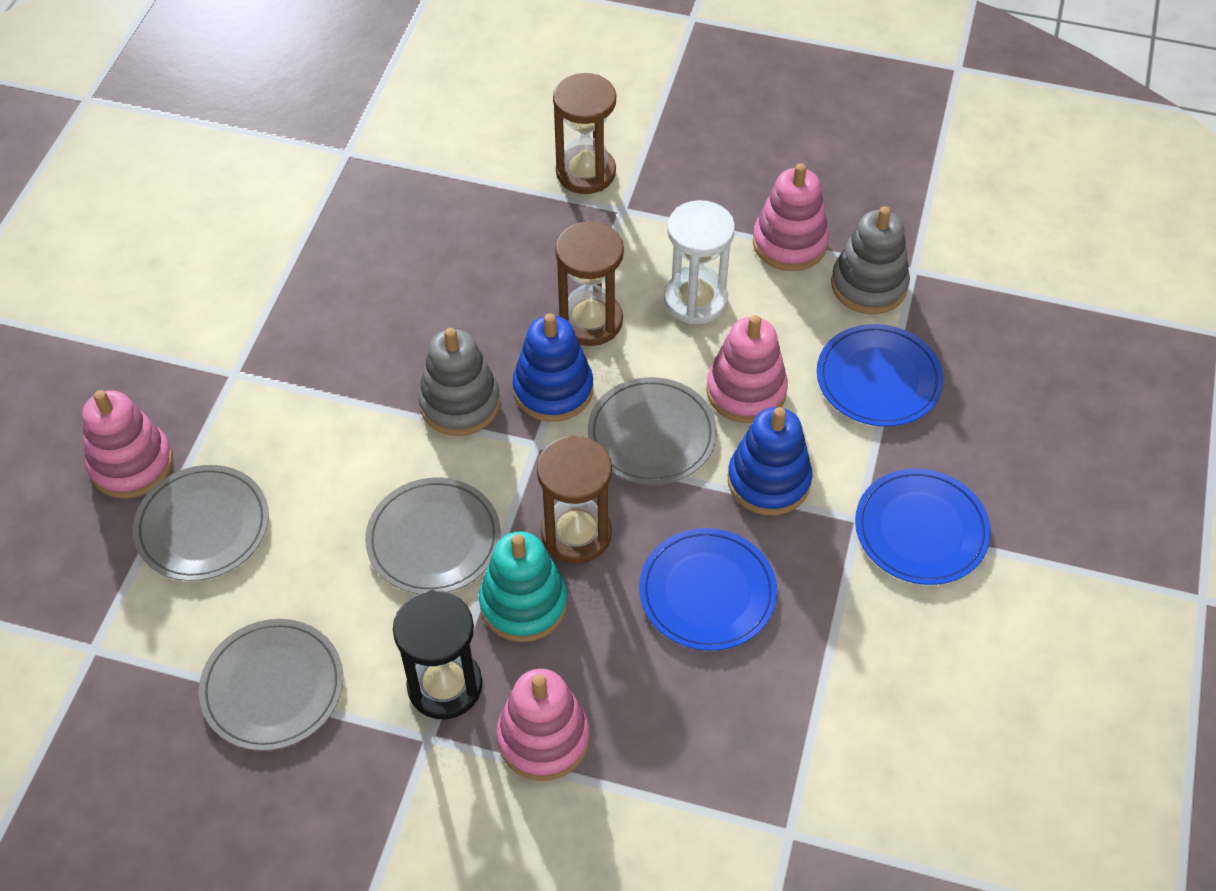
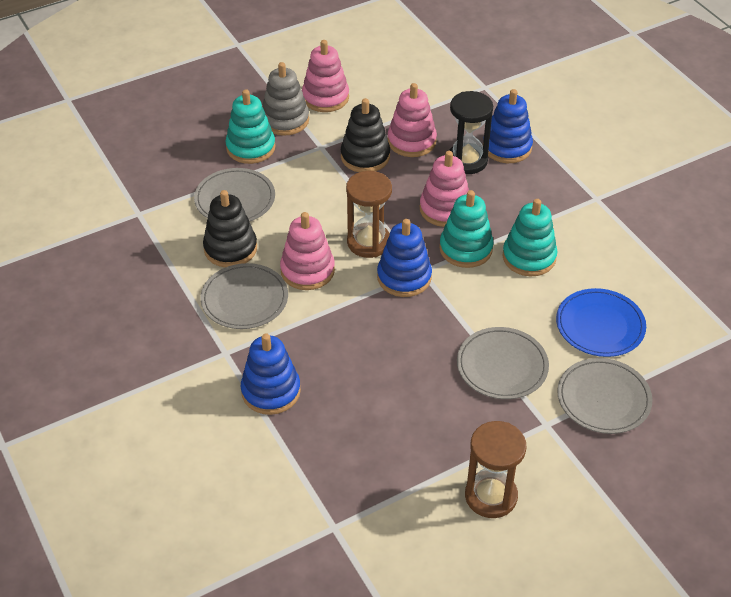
black stacking toy: none = 0 -> [203,190,257,267] [341,98,390,172] = 2
blue plate: [639,528,777,651] [817,324,943,426] [855,469,991,585] = 3 -> [556,288,646,357] = 1
blue stacking toy: [513,313,593,422] [728,407,813,515] = 2 -> [241,333,301,415] [377,219,432,297] [483,89,533,163] = 3
brown hourglass: [537,435,612,564] [553,73,616,194] [555,221,624,346] = 3 -> [346,171,392,258] [465,421,526,518] = 2
grey stacking toy: [418,328,500,436] [831,206,910,314] = 2 -> [263,62,309,136] = 1
turquoise stacking toy: [479,532,568,642] = 1 -> [226,89,276,164] [439,190,494,268] [502,199,557,276] = 3
white hourglass: [664,200,735,324] = 1 -> none = 0

